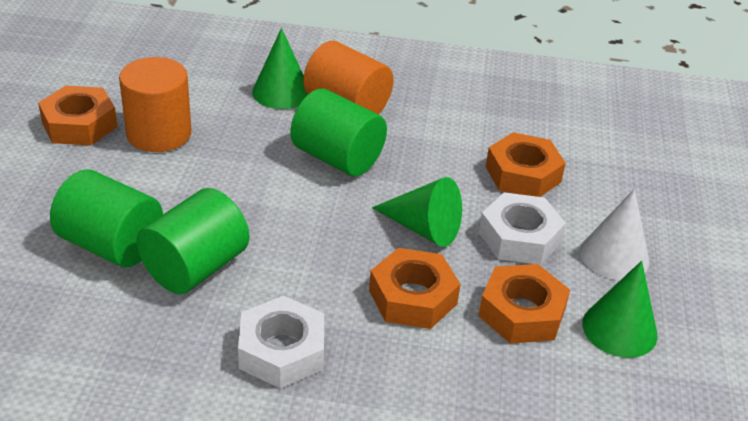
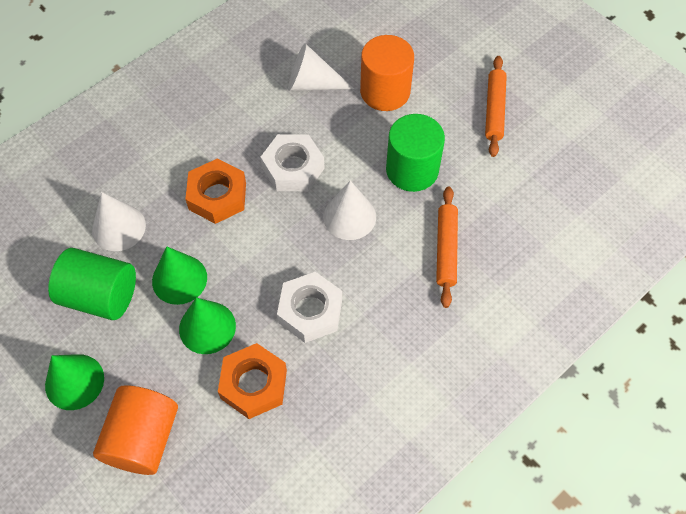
green cylinder: [50,169,163,267] [136,188,249,294] [290,89,387,176] = 3 -> [48,248,136,320] [386,114,445,192] = 2
orange nut: [38,86,118,145] [369,248,461,329] [478,264,570,344] [485,132,566,197] = 4 -> [185,158,246,224] [218,343,287,419] = 2
orange rolling pin: none = 0 -> [436,186,458,308] [485,56,507,157] = 2
white cone: [580,189,649,280] = 1 -> [92,192,146,251] [288,43,354,91] [323,181,376,240] = 3

